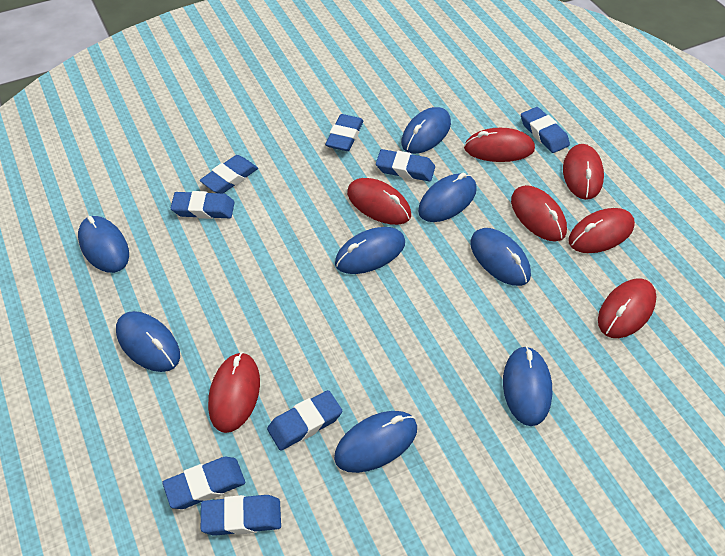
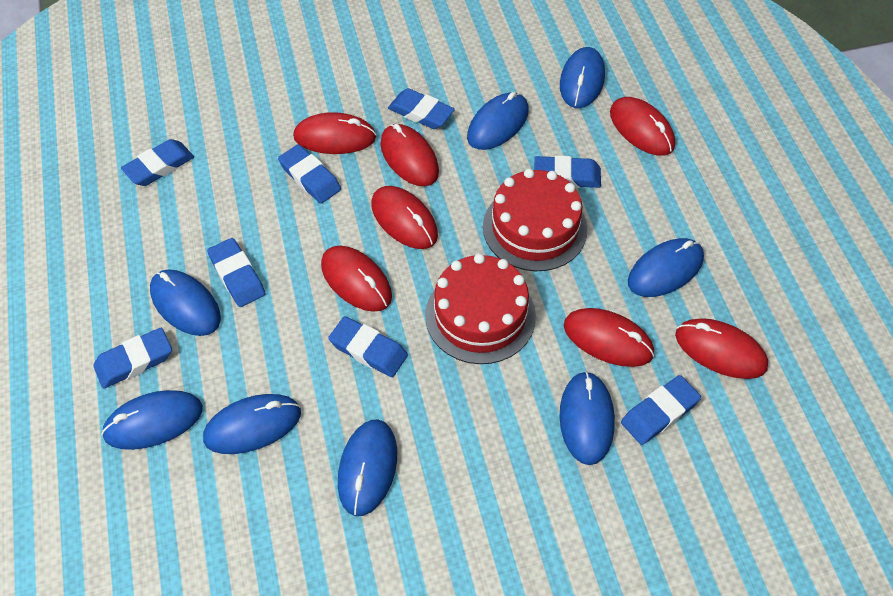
red cake: none = 0 -> [425,253,536,364] [483,169,587,271] = 2

